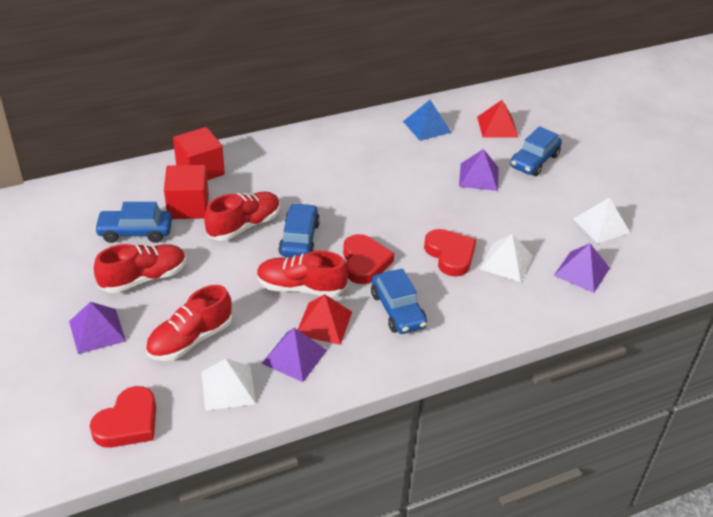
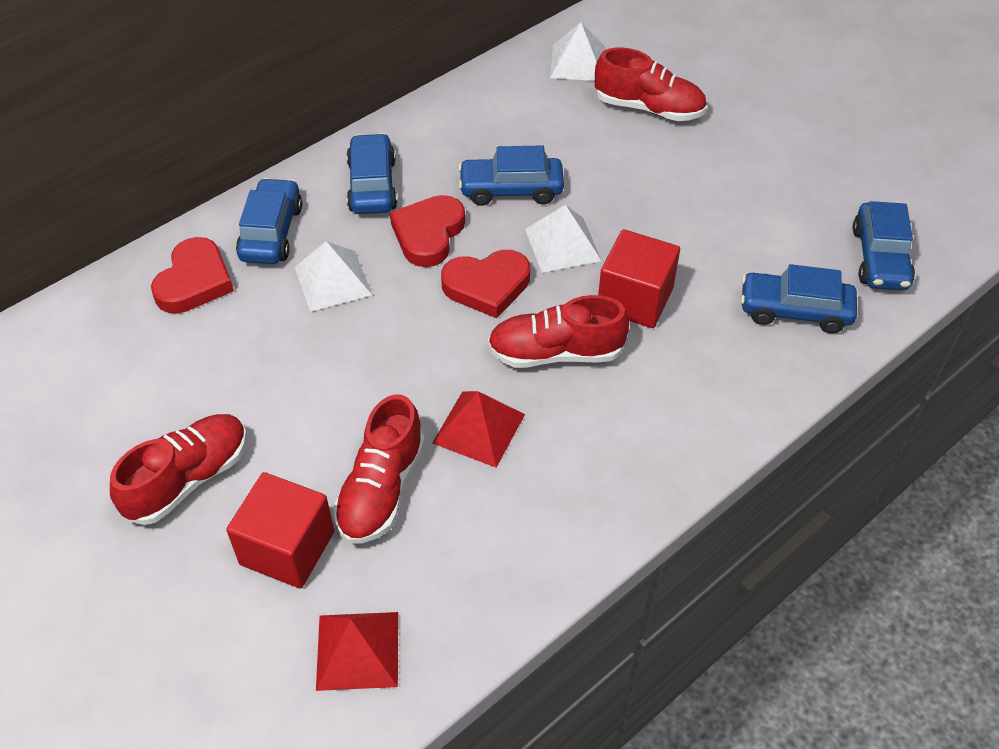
blue car: [94,202,172,243] [279,203,320,258] [371,268,427,334] [510,126,562,176] = 4 -> [236,178,302,264] [346,133,397,214] [458,145,564,206] [740,264,857,333] [853,201,915,290] = 5
blue pyramid: [403,100,452,141] = 1 -> none = 0
purple pyramid: [69,302,126,354] [261,328,327,382] [459,149,499,191] [554,243,610,293] = 4 -> none = 0

